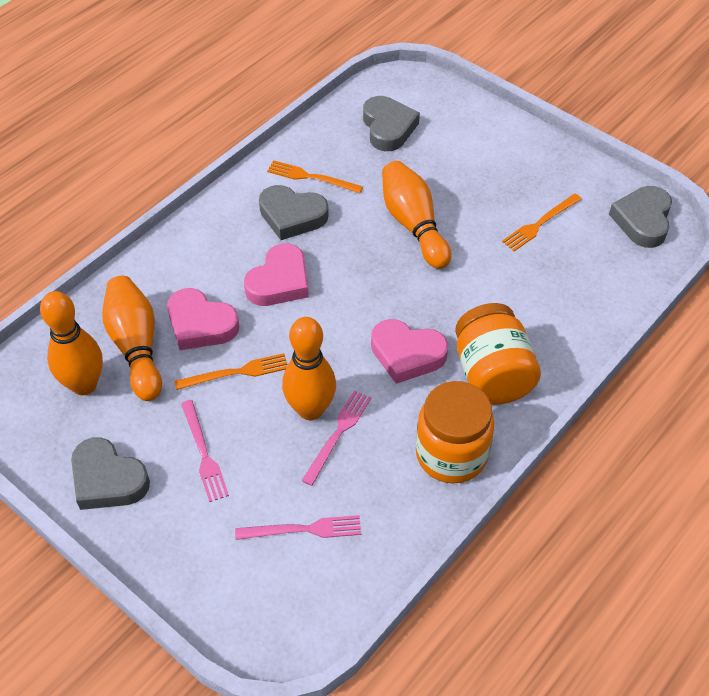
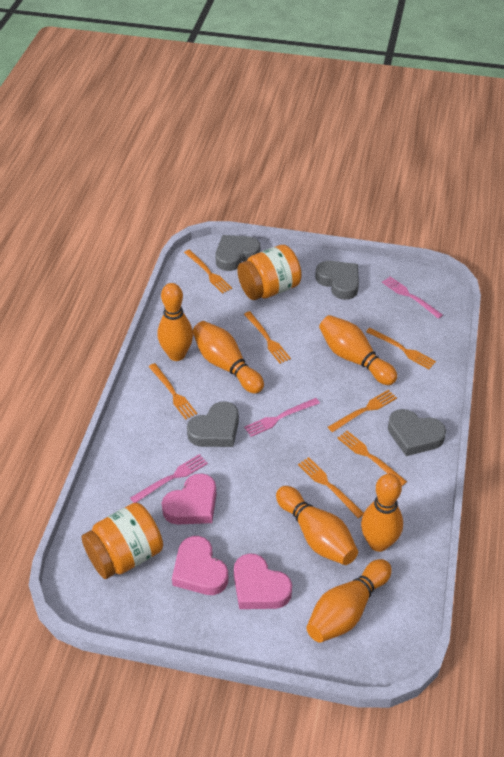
orange bowling pin: [40,291,103,395] [102,276,162,401] [282,317,336,420] [382,161,451,269] = 4 -> [158,283,193,361] [193,321,264,394] [276,486,358,565] [306,559,392,643] [319,315,397,385] [361,474,403,552] = 6
orange fork: [174,353,287,390] [267,160,363,193] [502,194,582,251] = 3 -> [149,363,197,420] [184,250,232,294] [244,311,291,364] [298,457,364,518] [328,390,397,432] [337,431,407,486] [366,328,436,369] = 7

